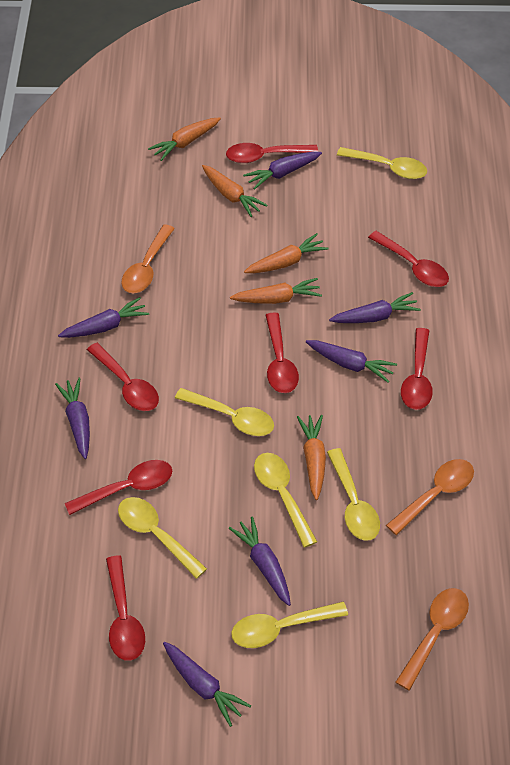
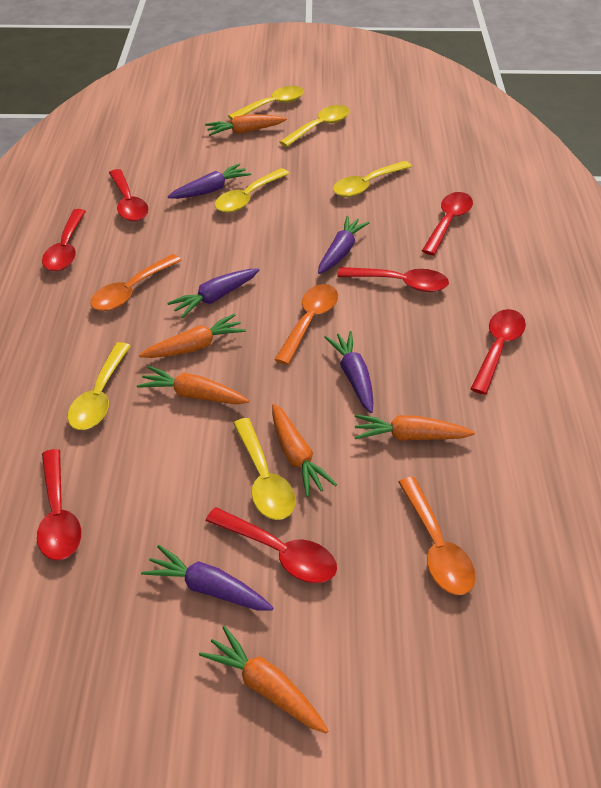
orange carrot: [148,117,221,161] [202,165,268,217] [230,278,322,304] [244,233,328,273] [297,415,326,500] = 5 -> [137,366,249,404] [139,314,246,358] [199,626,328,734] [205,115,287,136] [272,404,337,497] [354,415,475,441] = 6
purple carrot: [55,378,90,459] [58,297,149,338] [163,642,251,727] [229,516,291,606] [243,152,322,190] [306,340,397,383] [329,292,421,323] = 7 -> [141,545,273,611] [167,268,259,318] [168,164,251,199] [318,216,370,274] [324,331,373,413] = 5

